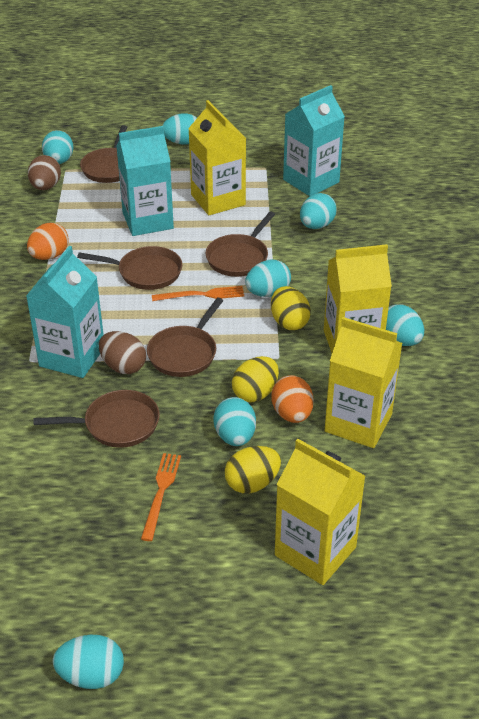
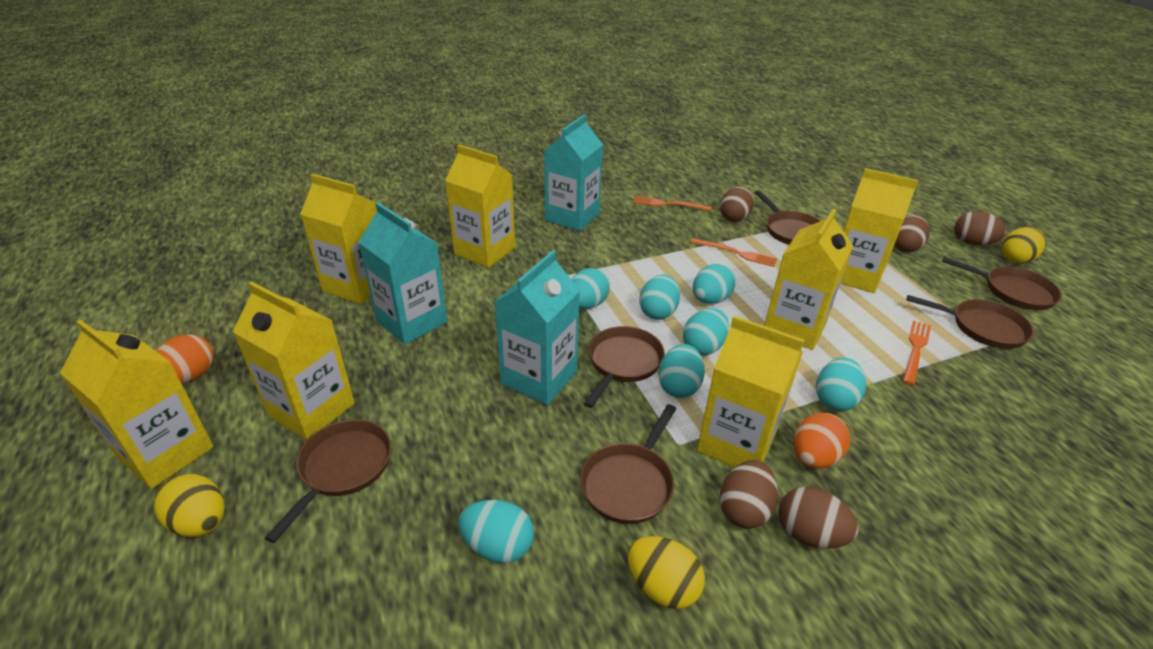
brown egg: [28,155,61,190] [99,331,146,374] = 2 -> [720,187,754,222] [720,460,778,529] [779,487,859,548] [894,215,929,252] [954,211,1006,245] = 5
brown pan: [34,390,160,448] [77,246,182,290] [80,125,127,183] [147,298,223,377] [206,211,275,277] = 5 -> [265,419,391,543] [580,404,676,524] [584,326,665,408] [755,190,820,245] [906,295,1034,349] [942,257,1062,310] = 6
orange fork: [141,453,181,541] [152,286,244,301] = 2 -> [633,196,712,211] [690,238,777,267] [903,321,931,385] = 3
yellow carton: [188,100,246,215] [275,439,365,585] [324,244,392,353] [325,317,402,448] = 4 -> [60,319,214,489] [233,282,355,440] [300,174,377,304] [445,144,515,268] [697,316,804,468] [764,209,853,350] [840,168,919,293] = 7

